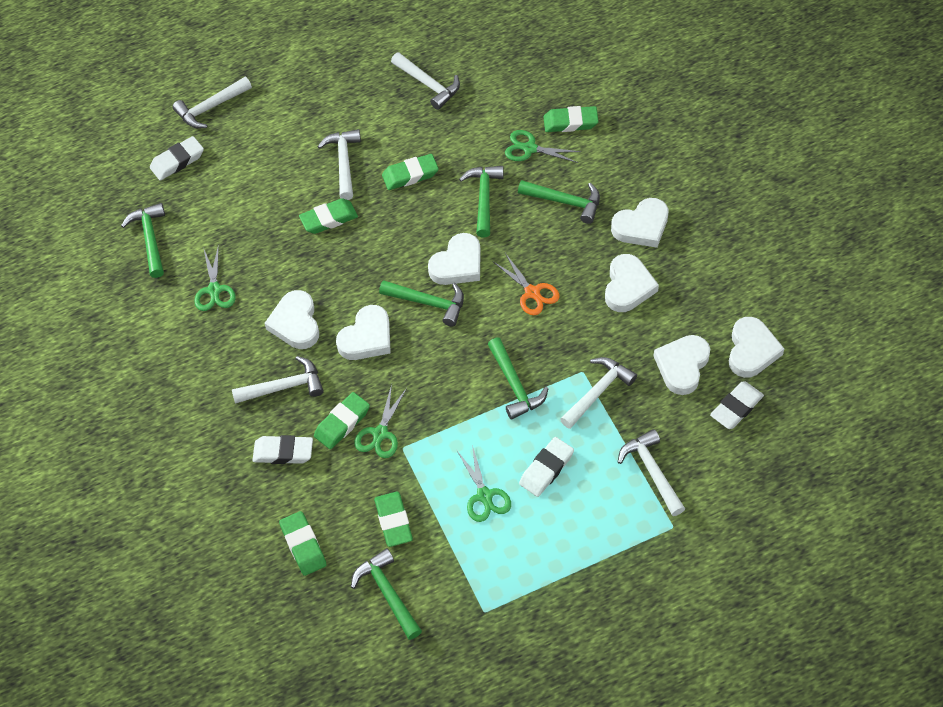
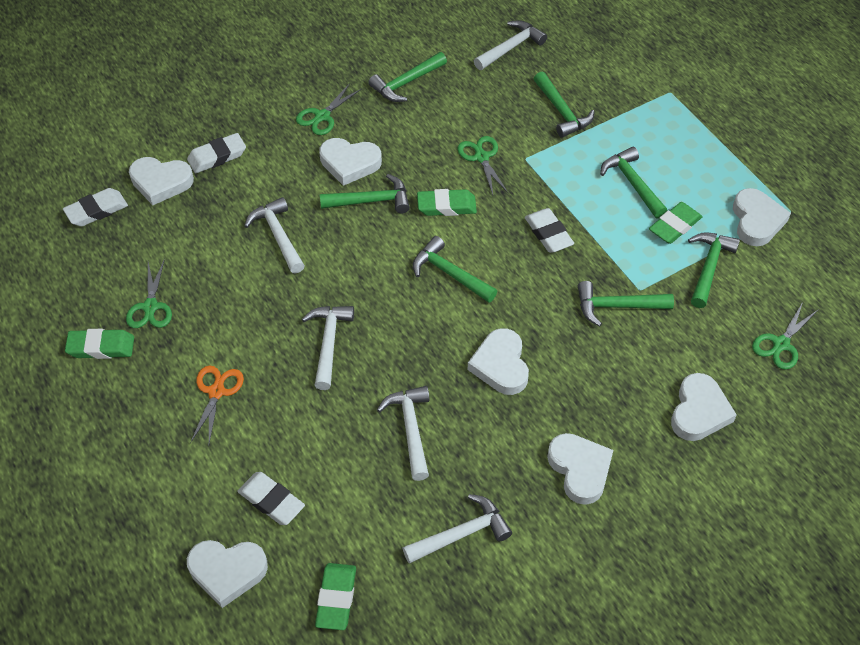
green eraser: [279,511,327,576] [299,199,358,234] [314,392,370,449] [374,492,413,547] [382,154,439,190] [544,106,599,132] = 6 -> [65,329,134,359] [315,563,356,630] [417,189,477,216] [649,202,703,244] = 4
green hammer: [121,203,165,278] [351,548,422,640] [379,280,464,327] [459,166,504,237] [488,338,549,420] [518,180,600,224] = 6 -> [320,174,410,213] [368,52,447,102] [413,236,497,303] [534,72,595,138] [578,281,674,327] [600,147,667,219] [688,232,740,308] = 7
white hammer: [172,77,252,128] [232,356,324,404] [317,129,361,200] [391,52,460,110] [560,357,637,429] [618,429,685,516] = 6 -> [244,197,305,273] [302,306,354,390] [377,386,429,481] [403,494,512,564] [474,20,547,70] = 5

